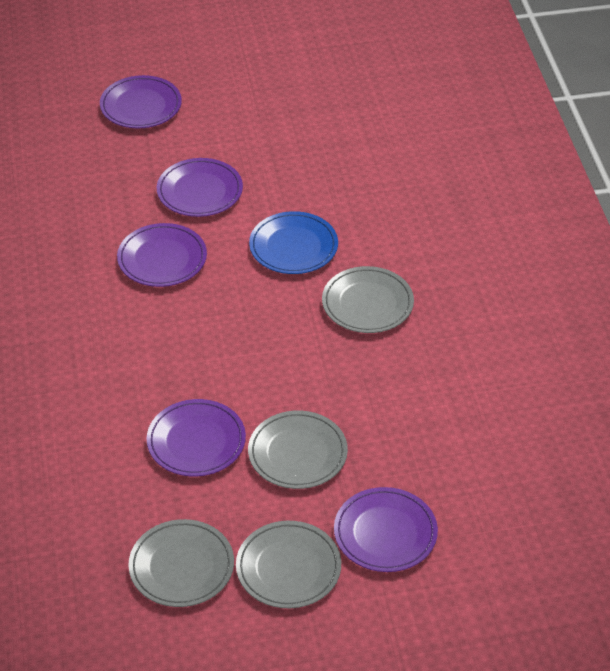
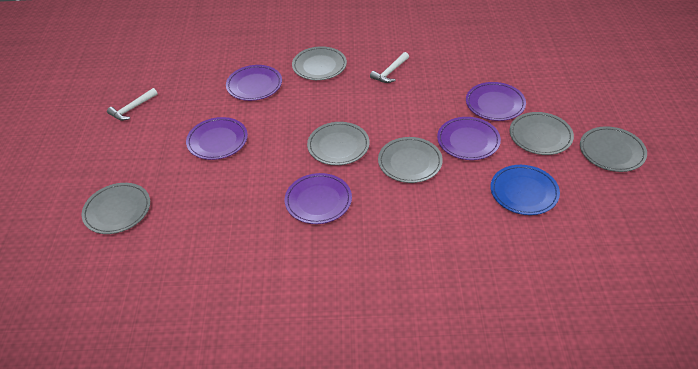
grey plate: [128,519,234,607] [236,521,341,608] [248,411,348,489] [322,266,414,333] = 4 -> [82,183,150,234] [292,46,347,80] [307,122,370,165] [378,137,443,183] [509,112,574,155] [580,126,647,172] = 6
white hammer: none = 0 -> [107,88,158,121] [370,52,409,83] = 2

